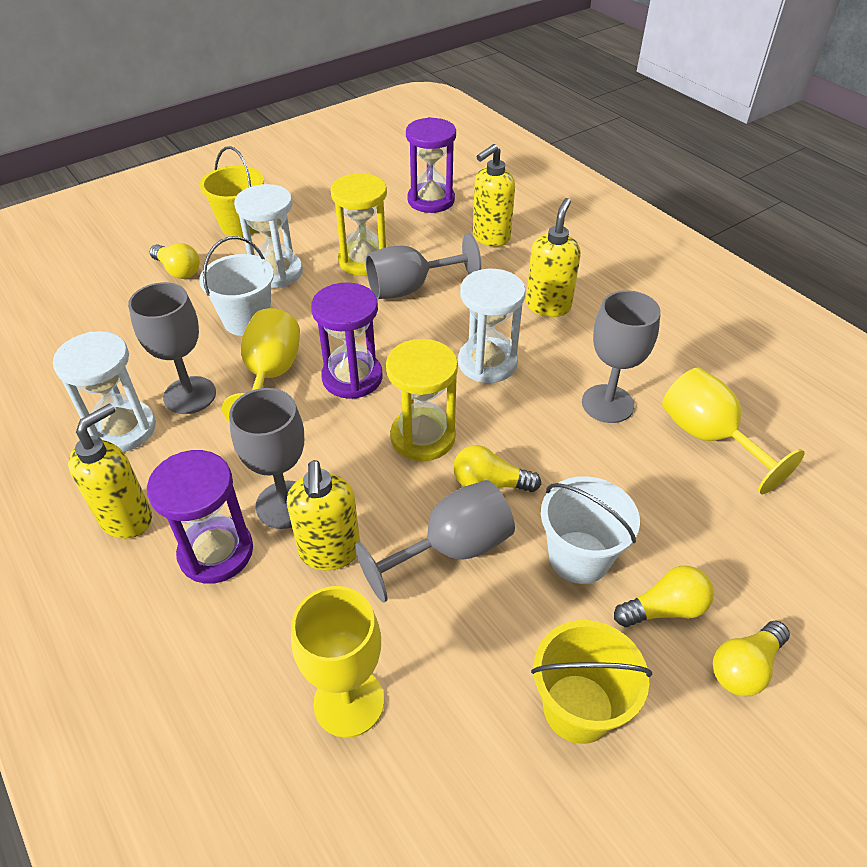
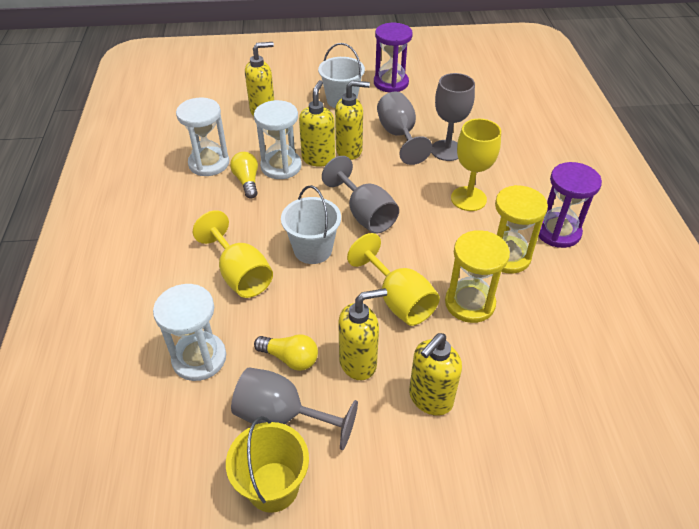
grey goblet: [128,282,216,414] [229,388,304,529] [355,480,515,603] [366,234,481,299] [582,290,661,423] = 5 -> [231,367,358,450] [322,156,399,234] [377,92,432,165] [431,73,475,161] = 4
purple hourglass: [147,450,253,584] [311,282,383,399] [406,117,456,213] = 3 -> [374,23,413,92] [538,162,602,248] = 2
yellow bucket: [200,146,264,237] [531,620,652,744] = 2 -> [226,416,309,513] = 1
yellow light bulb: [150,243,200,279] [453,445,541,492] [614,566,714,627] [713,621,790,696] = 4 -> [230,152,258,198] [254,334,318,371] = 2
yellow soap dispenser: [68,404,152,539] [287,460,360,570] [473,144,515,247] [526,198,581,317] = 4 -> [245,42,274,116] [299,80,335,167] [335,80,370,160] [338,288,387,380] [409,333,462,416] = 5

